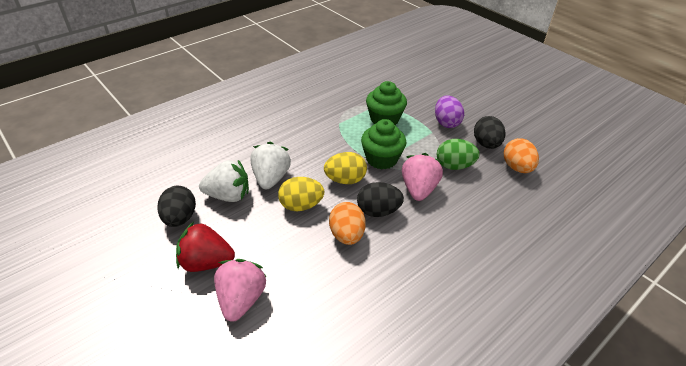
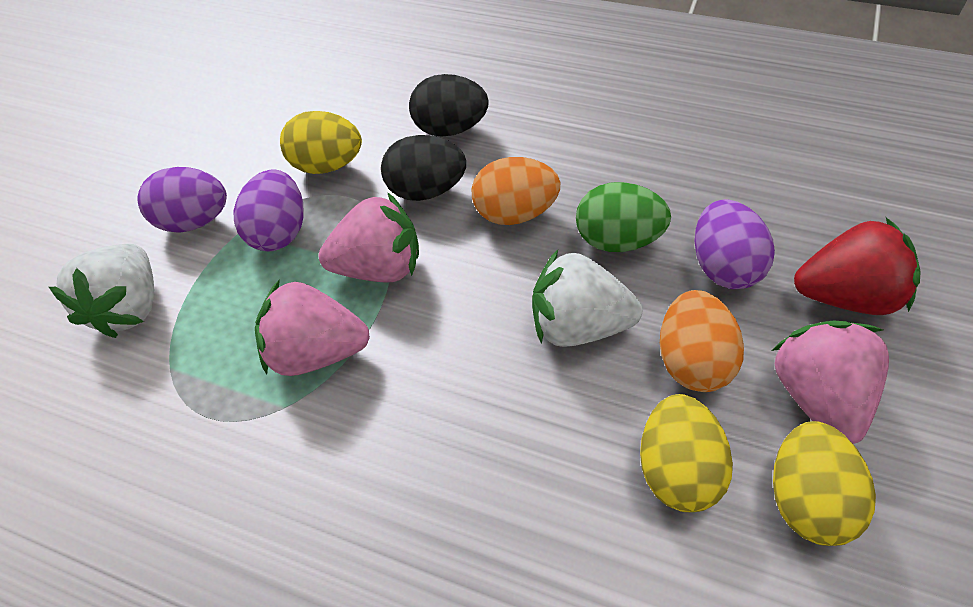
black egg: [157,185,196,227] [357,182,404,217] [474,116,505,149] = 3 -> [381,135,466,201] [409,74,489,137] = 2
green cupcake: [361,119,407,170] [366,81,407,125] = 2 -> none = 0
pink strawberry: [214,259,266,322] [402,153,443,201] = 2 -> [255,279,370,376] [318,192,419,283] [772,320,889,444] = 3
purple egg: [435,95,464,128] = 1 -> [138,167,227,233] [234,169,304,251] [694,199,775,289] = 3
yellow egg: [278,177,324,211] [324,152,367,184] = 2 -> [280,111,362,174] [640,394,733,512] [773,421,876,546] = 3

